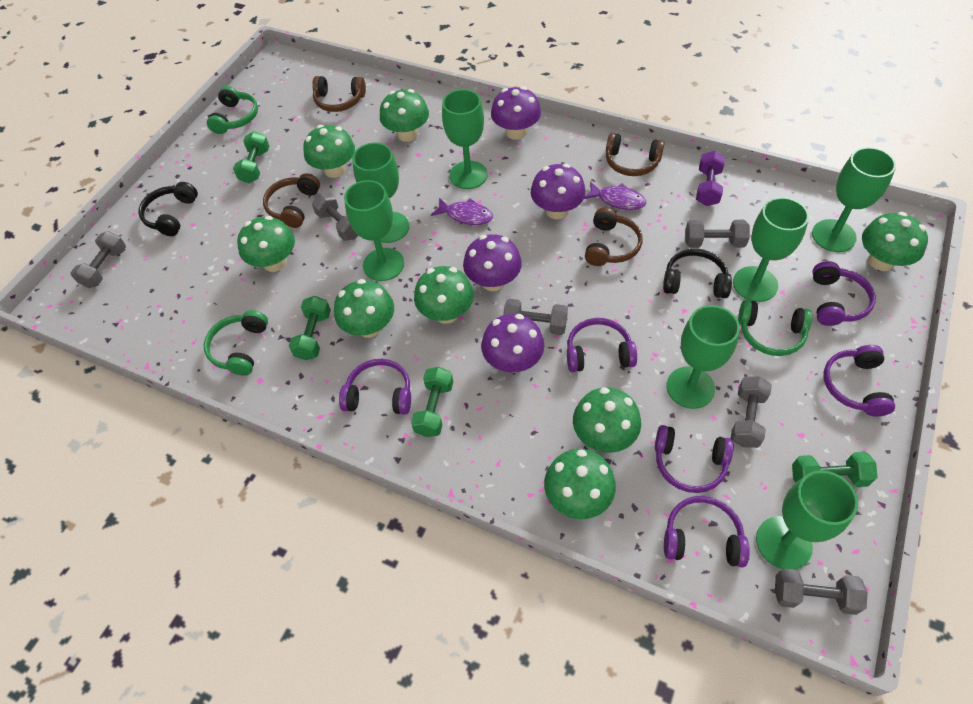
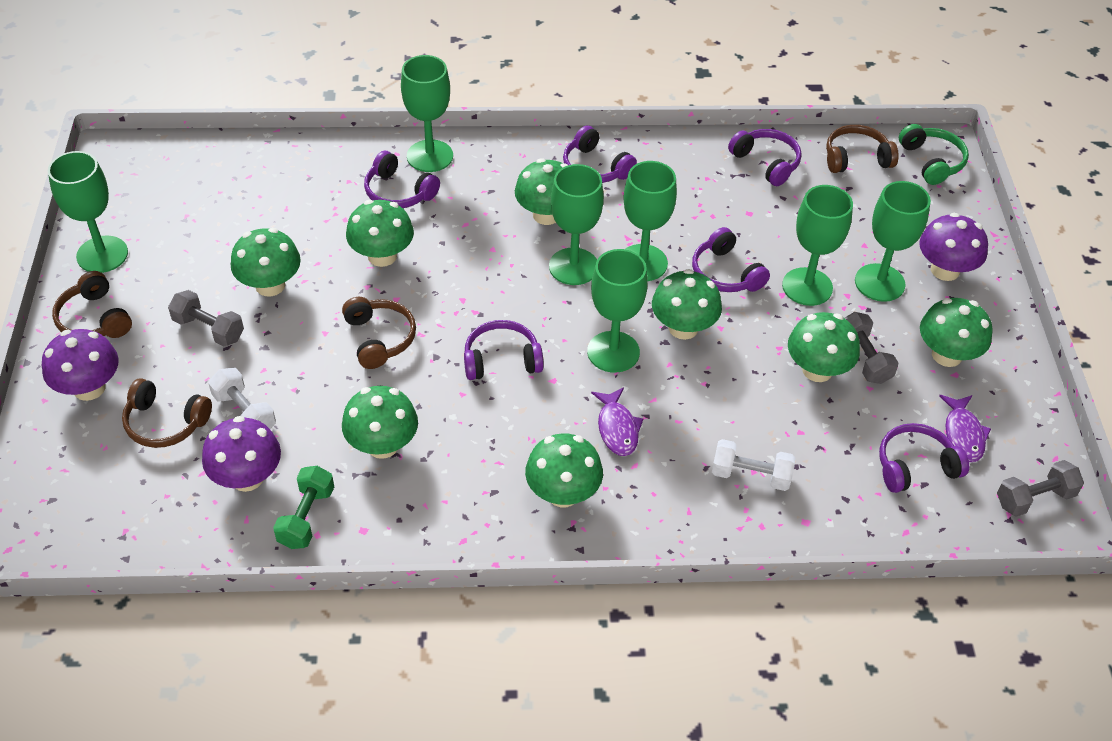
black headphones: [138,182,198,236] [663,249,732,298] = 2 -> none = 0
green dumbbell: [233,131,269,183] [289,296,331,360] [411,367,453,437] [792,452,878,487] = 4 -> [273,466,334,549] = 1
green headphones: [204,310,268,376] [207,86,258,134] [738,300,812,356] = 3 -> [899,124,969,185] = 1
grey dumbbell: [70,231,126,288] [312,193,358,241] [503,299,568,335] [685,220,750,248] [730,376,772,448] [775,568,868,615] = 6 -> [168,290,244,346] [845,312,899,384] [997,460,1084,517] = 3
purple dumbbell: [696,151,725,206] = 1 -> none = 0
purple mushroom: [463,234,522,291] [481,314,544,373] [491,86,541,140] [531,164,586,219] = 4 -> [42,329,119,401] [202,416,281,492] [919,213,988,281] = 3
white dumbbell: none = 0 -> [208,368,276,429] [712,439,795,491] = 2

